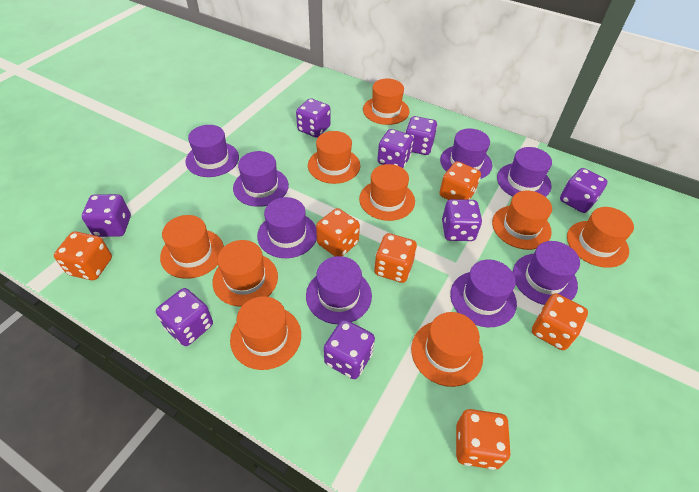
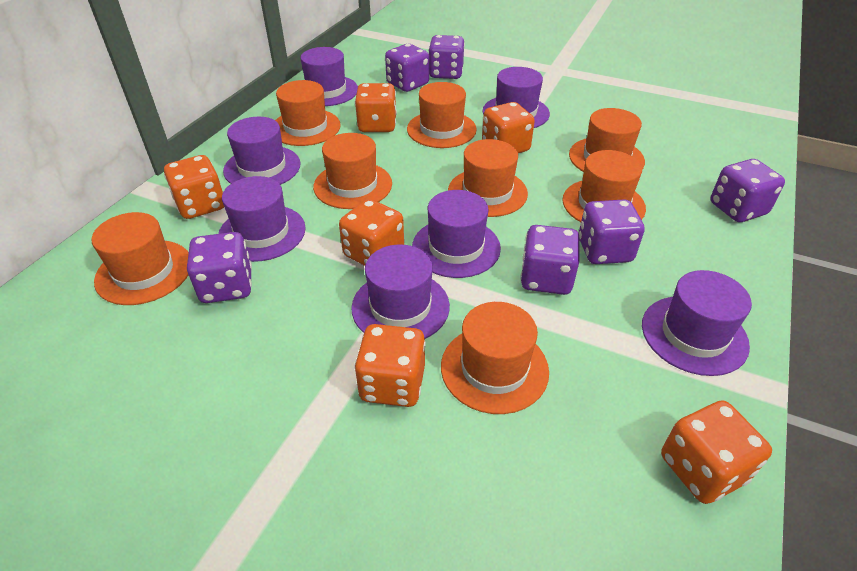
orange hat: [160,215,224,279] [212,240,278,307] [230,296,301,370] [308,131,360,184] [359,164,415,221] [363,79,410,125] [411,312,483,387] [492,191,552,250] [567,207,634,268] = 9 -> [92,212,189,305] [275,80,341,146] [313,133,392,209] [407,82,477,148] [441,302,549,414] [448,139,528,217] [562,150,646,222] [569,108,645,172] = 8
purple dice: [82,194,131,237] [156,288,213,346] [296,98,331,138] [324,320,375,379] [377,129,413,168] [405,116,437,155] [442,199,482,241] [560,168,608,213] = 8 -> [187,232,252,303] [385,44,429,92] [428,35,465,79] [520,225,580,295] [579,199,644,264] [710,159,785,222] = 6
purple hat: [185,125,239,177] [233,151,289,207] [257,197,317,258] [306,256,372,324] [440,128,492,179] [450,260,517,327] [497,147,552,197] [513,241,580,305] = 8 -> [218,176,306,262] [223,117,301,185] [301,47,358,106] [351,244,450,339] [412,190,501,278] [482,67,550,128] [642,270,752,376] = 7

